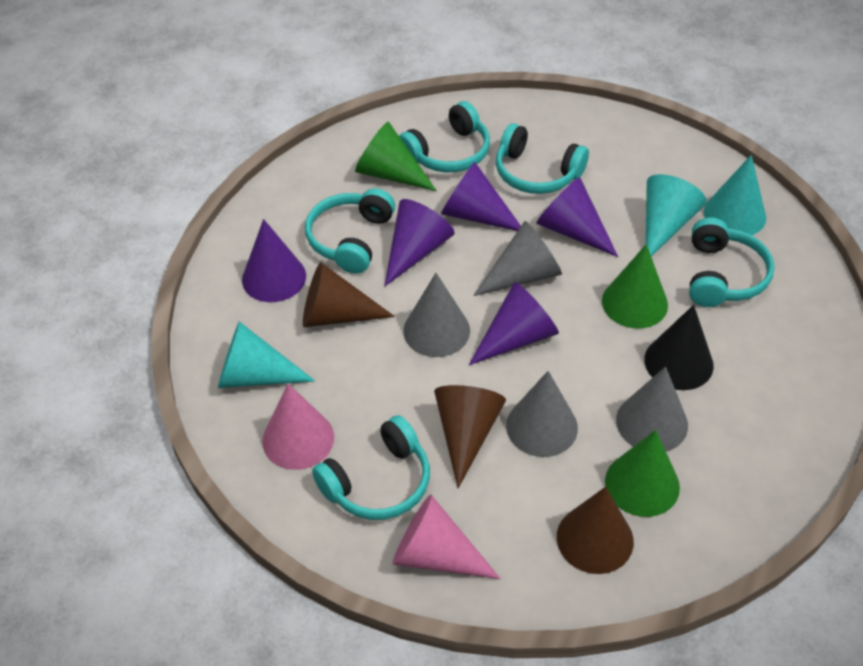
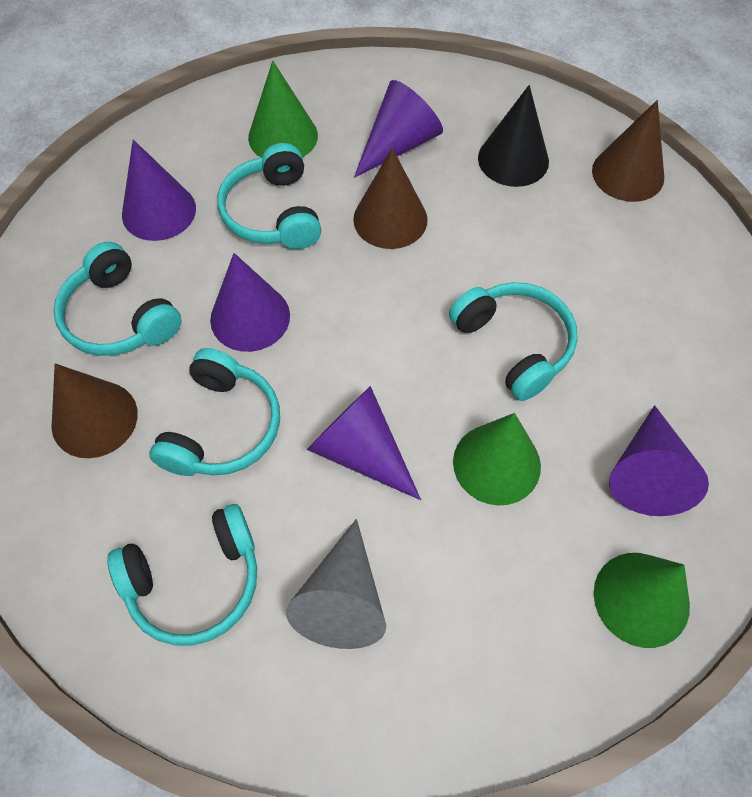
grey cone: [403,273,470,357] [473,221,562,296] [506,371,578,457] [616,366,688,452] = 4 -> [286,519,386,649] = 1
pink cone: [262,384,334,470] [393,494,501,579] = 2 -> none = 0
turquoise cone: [218,321,315,388] [646,174,706,256] [704,155,766,235] = 3 -> none = 0

